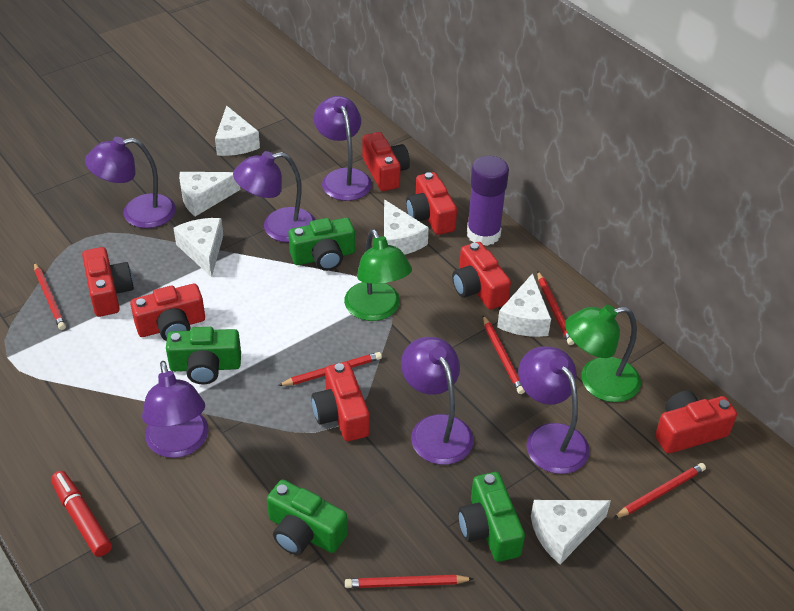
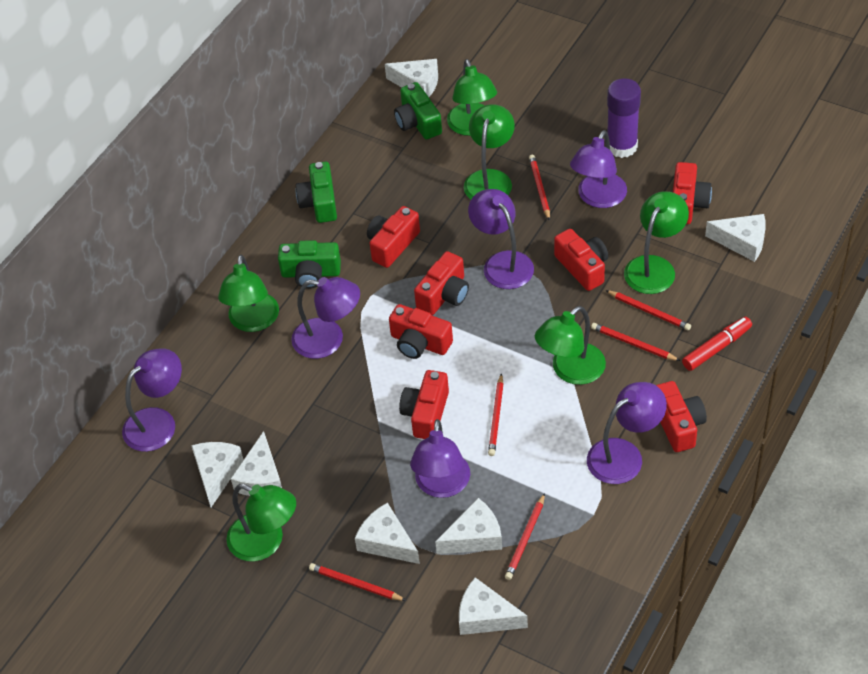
green camera: [166,327,241,384] [267,480,348,555] [288,218,355,271] [458,472,525,562] = 4 -> [278,240,341,289] [296,162,337,223] [394,82,442,140] = 3
green lamp: [344,229,412,321] [565,305,641,402] = 2 -> [218,255,279,332] [227,484,296,561] [447,59,497,136] [464,104,515,199] [535,306,606,385] [624,191,689,294] = 6
white cheese: [173,218,223,277] [179,172,240,216] [215,105,260,156] [384,200,429,255] [497,273,551,337] [531,500,611,565] = 6 -> [191,442,244,507] [231,431,282,496] [355,503,420,564] [385,59,438,97] [435,498,502,554] [459,577,528,635] [705,214,766,262] = 7

